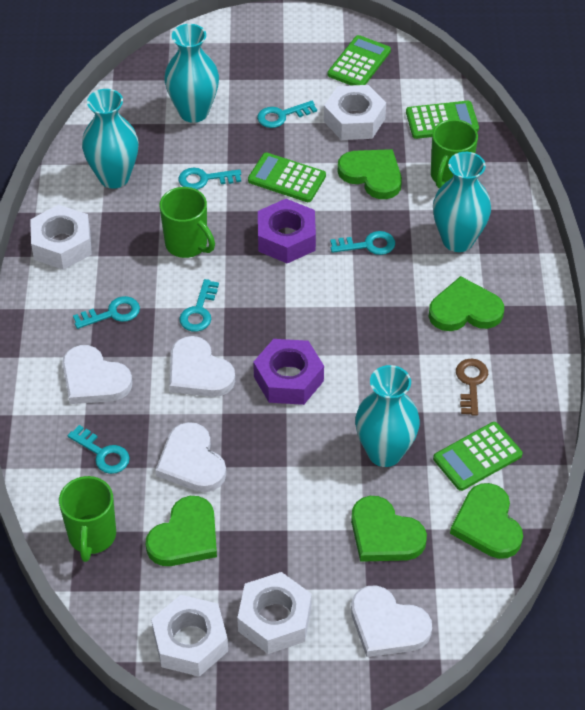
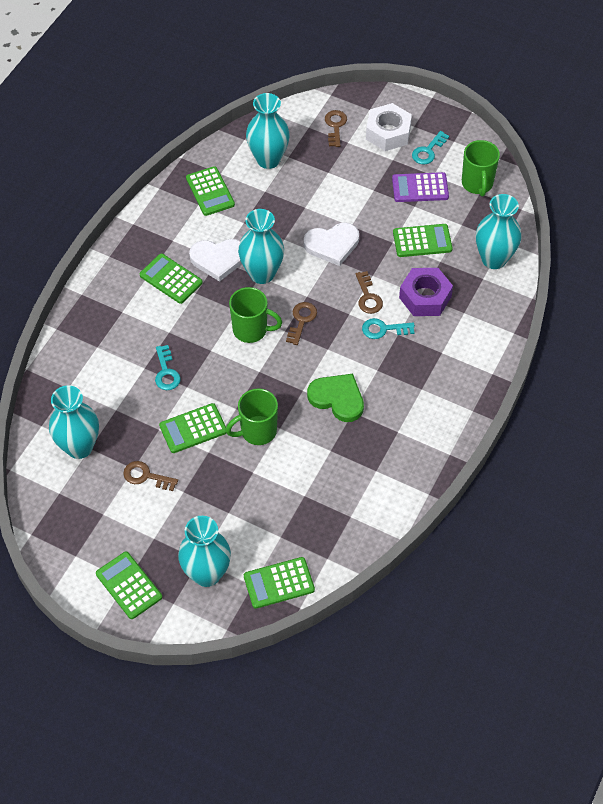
brown key: [456,359,488,416] = 1 -> [123,461,178,491] [286,302,317,345] [325,110,347,147] [356,271,383,314] = 4
green calculator: [248,152,326,202] [328,35,391,85] [406,101,479,139] [433,422,523,491] = 4 -> [96,552,162,619] [140,254,203,304] [159,403,226,453] [186,166,235,216] [244,557,315,609] [393,224,453,257] = 6
green heart: [146,496,217,566] [338,149,402,199] [351,496,427,562] [429,276,504,331] [450,483,523,559] = 5 -> [307,374,364,422] = 1
purple calculator: none = 0 -> [392,172,449,202] = 1
purple nut: [253,339,324,405] [258,199,316,264] = 2 -> [399,268,453,316] = 1
turquoise key: [68,425,130,474] [73,296,140,329] [178,168,241,190] [179,279,219,332] [257,101,317,128] [330,231,395,255] = 6 -> [155,345,181,390] [362,318,415,339] [412,131,449,164] = 3
turquoise vase: [82,89,139,189] [165,24,219,123] [355,365,420,467] [433,152,491,252] = 4 -> [49,385,99,459] [178,516,231,587] [238,209,284,284] [246,93,290,169] [476,194,521,269] = 5
white heart: [62,345,133,404] [155,422,226,492] [169,336,235,397] [351,585,432,657] = 4 -> [189,239,242,282] [304,223,359,266] = 2
white nut: [30,205,92,270] [151,595,228,677] [237,572,312,654] [324,85,386,140] = 4 -> [366,103,412,151] = 1

